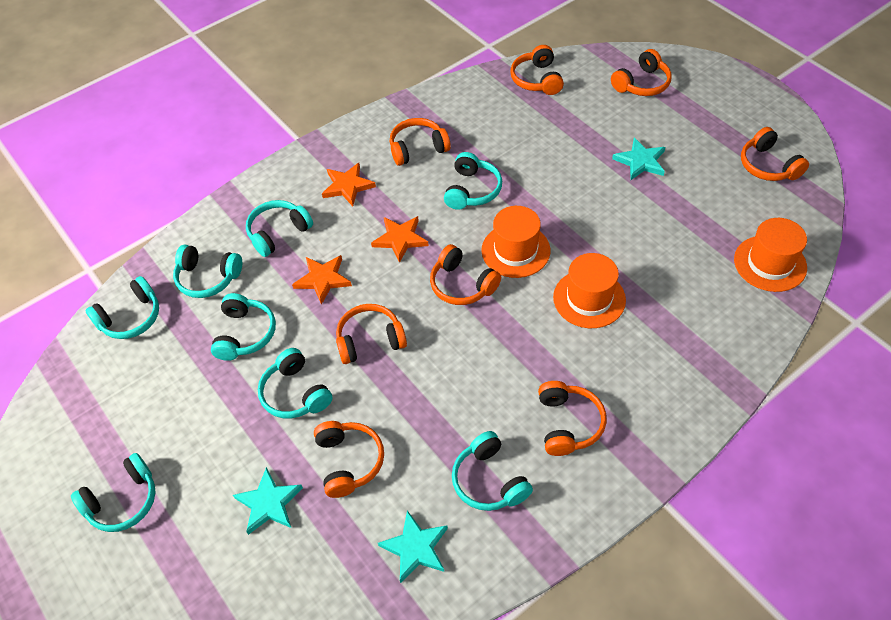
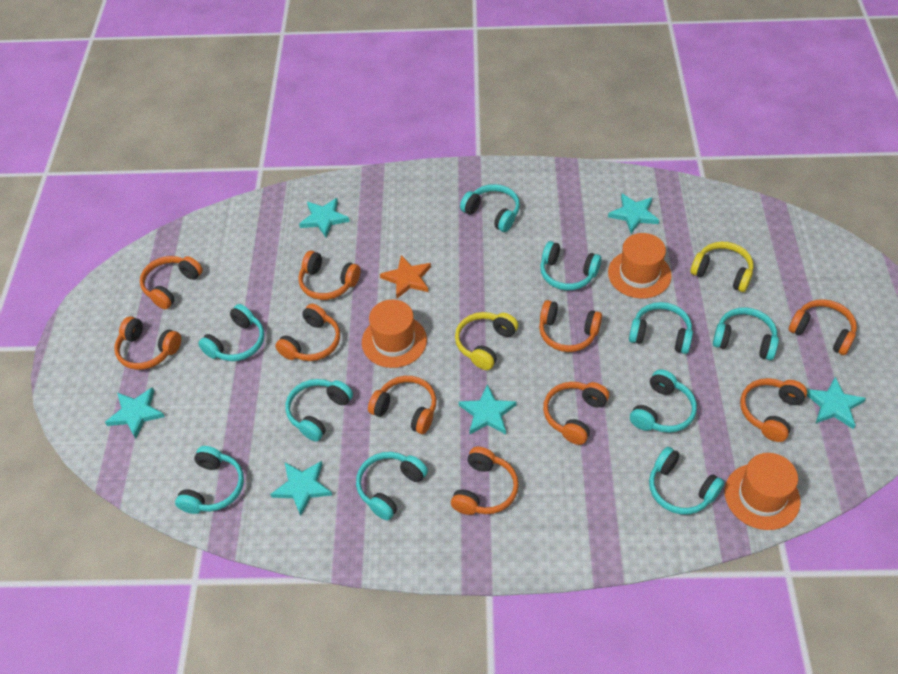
orange headphones: [314,421,384,498] [336,304,407,364] [390,118,451,166] [430,244,501,305] [510,45,564,95] [538,381,606,456] [611,49,672,96] [741,127,809,181] = 8 -> [114,316,181,370] [140,256,203,309] [275,304,340,361] [298,251,361,300] [368,376,436,434] [451,447,519,515] [539,300,602,352] [543,382,609,445] [740,378,807,442] [789,299,857,355] = 10
orange star: [292,255,352,305] [322,163,376,206] [371,216,429,263] = 3 -> [380,255,431,298] = 1
turquoise headphones: [71,453,156,532] [85,276,159,339] [173,245,242,298] [211,293,276,361] [246,200,313,257] [258,348,333,418] [444,152,502,210] [452,431,533,511] = 8 -> [175,446,244,514] [198,304,264,361] [285,379,353,441] [356,452,428,520] [460,184,520,232] [540,241,602,290] [629,302,693,354] [630,369,697,433] [649,447,724,515] [713,307,779,360] = 10
turquoise star: [233,467,303,535] [378,511,448,583] [612,138,665,180] = 3 -> [105,387,165,439] [270,461,332,516] [299,198,350,237] [459,384,517,434] [608,194,659,234] [807,377,866,429] = 6
yellow headphones: none = 0 -> [455,312,518,370] [690,242,754,292] = 2

